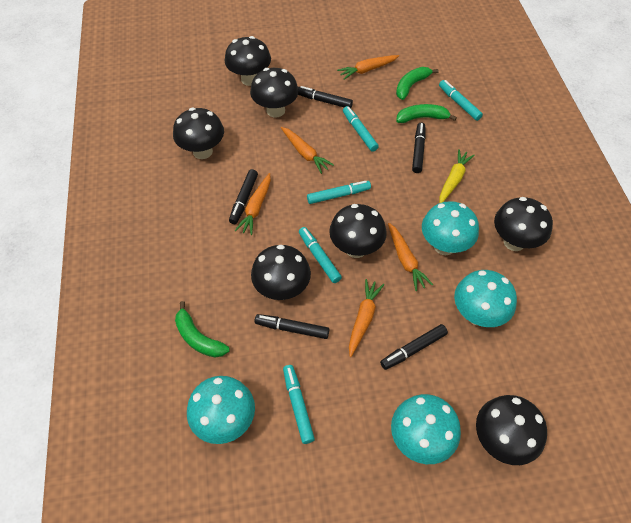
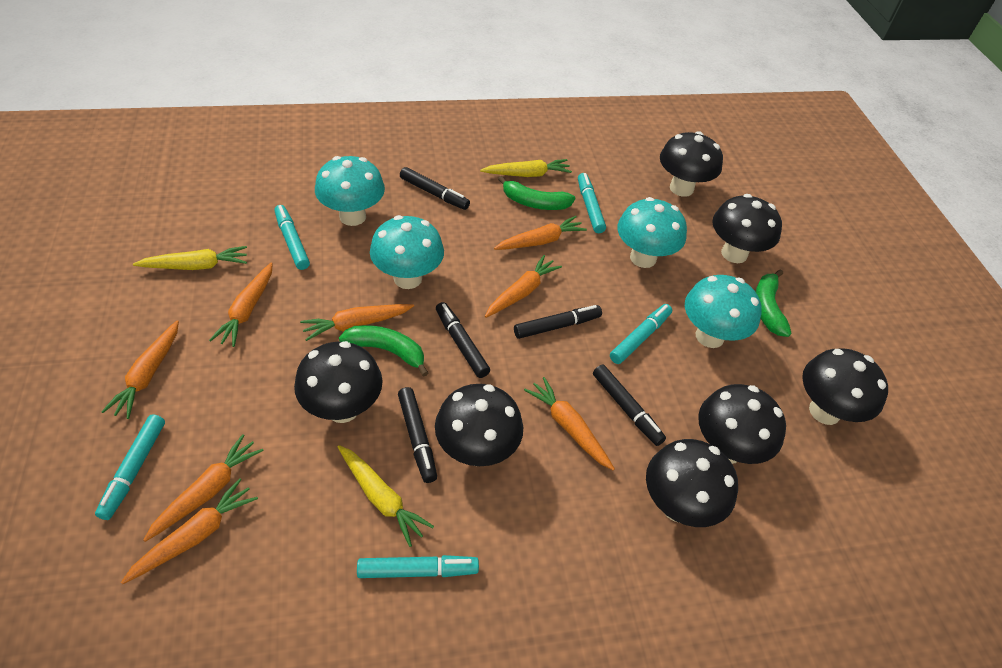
orange carrot: [235,173,271,235] [281,127,334,174] [337,55,399,80] [349,279,384,357] [388,223,433,291] = 5 -> [101,320,179,419] [121,478,258,584] [144,434,264,542] [209,263,273,347] [300,304,414,341] [485,255,562,318] [494,216,587,250] [524,377,615,470] = 8
yellow carrot: [439,149,475,203] = 1 -> [133,246,247,270] [338,445,434,547] [480,159,572,177] = 3

